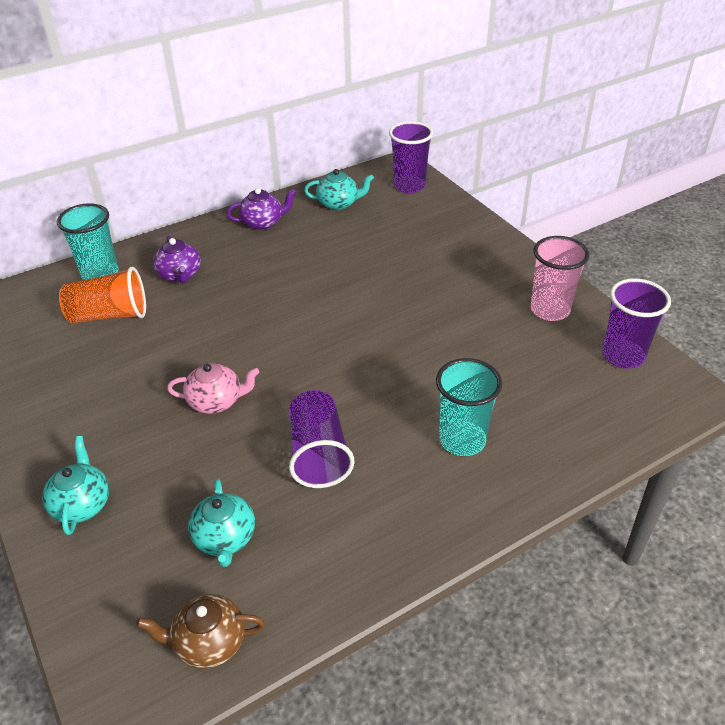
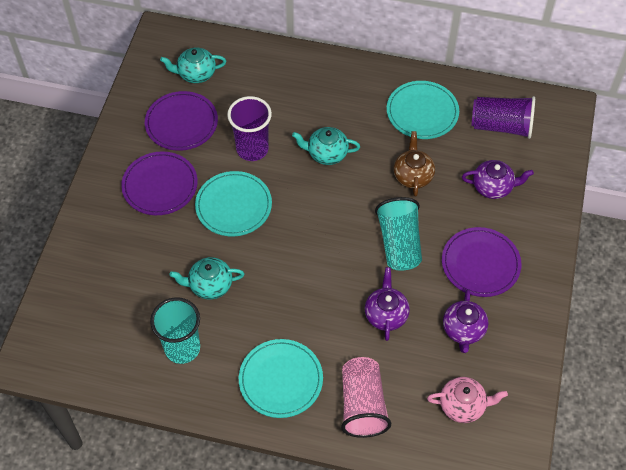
orange cup: [59,267,146,323] = 1 -> none = 0
purple cup: [289,390,354,488] [389,121,433,193] [602,278,671,369] = 3 -> [227,96,272,161] [471,96,535,139] = 2
purple plate: none = 0 -> [121,152,198,215] [145,91,218,151] [442,227,521,297] = 3
purple teapot: [153,236,201,283] [226,188,296,230] = 2 -> [365,267,410,341] [443,289,489,353] [462,160,534,199] = 3
turquoise plate: none = 0 -> [195,171,272,236] [239,339,323,418] [387,81,459,139] = 3

